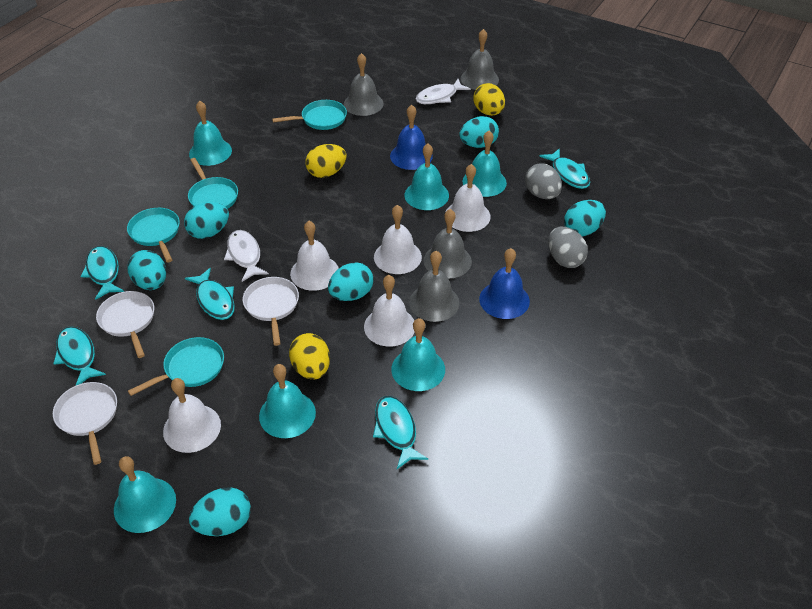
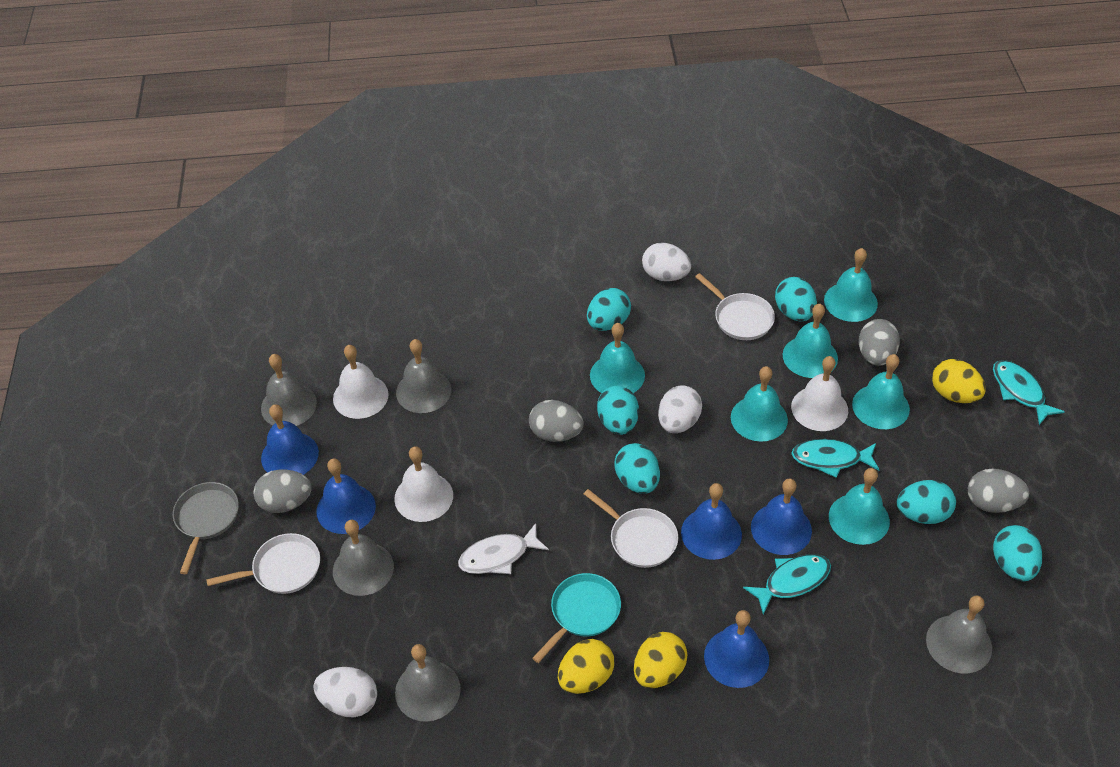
blue bell: [390,105,433,170] [479,248,530,319] = 2 -> [261,404,319,475] [316,458,376,534] [681,483,742,560] [704,610,769,688] [751,478,812,555] = 5
grey bell: [344,53,383,116] [409,251,460,322] [424,209,472,279] [460,29,499,90] = 4 -> [261,354,317,426] [333,520,394,596] [395,644,461,722] [396,339,451,413] [926,596,992,673] = 5
grey egg: [525,163,562,199] [549,227,588,268] = 2 -> [253,470,312,513] [529,400,584,442] [859,319,900,366] [968,469,1029,513] = 4
grey pan: none = 0 -> [173,482,239,574] = 1
turquoise fish: [53,326,106,386] [80,246,124,300] [185,268,235,320] [373,396,428,469] [539,148,590,189] = 5 -> [743,554,831,614] [791,439,880,478] [993,360,1065,425] = 3
turquoise pan: [127,208,180,263] [128,337,224,396] [188,158,238,209] [272,100,347,130] = 4 -> [532,573,621,663] = 1
white bell: [163,378,221,453] [290,221,339,291] [364,275,415,347] [374,205,422,274] [446,164,491,232] = 5 -> [333,345,389,419] [394,446,453,522] [791,356,848,431] = 3
white egg: none = 0 -> [313,667,377,717] [642,243,691,281] [658,385,702,433] = 3
white fish: [224,230,269,282] [416,79,471,104] = 2 -> [458,523,549,574] = 1

